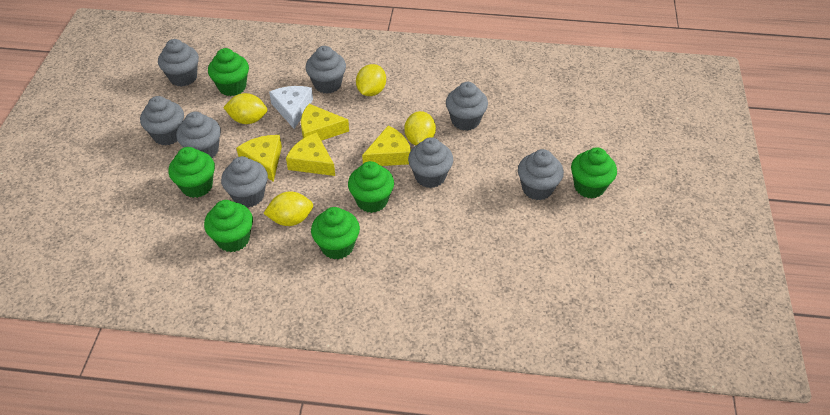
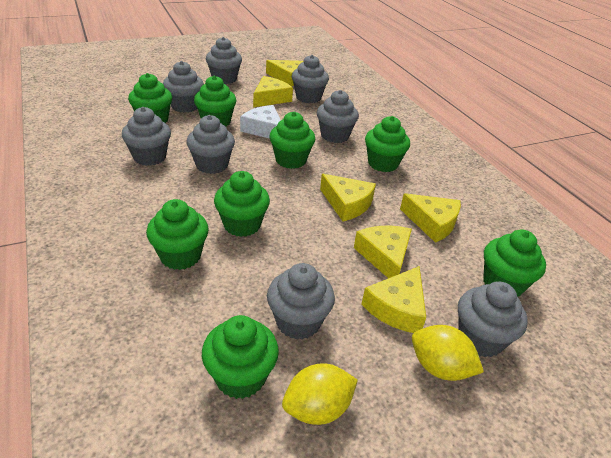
green cupcake: [168,147,215,198] [204,200,253,252] [208,48,249,96] [311,207,360,260] [348,161,394,213] [571,147,617,198] = 6 -> [128,73,172,123] [146,199,209,270] [194,75,236,127] [202,315,279,399] [214,171,270,237] [269,112,315,169] [365,116,410,172] [483,230,546,297] = 8
yellow cheese: [236,135,282,182] [286,132,335,176] [301,104,349,141] [362,126,411,166] = 4 -> [253,76,293,107] [266,60,304,87] [320,174,376,221] [354,225,412,278] [361,266,426,333] [400,193,461,243] = 6
yellow lemon: [223,93,267,124] [263,191,313,226] [356,64,386,96] [404,111,436,145] = 4 -> [282,363,358,425] [412,325,484,381] = 2

